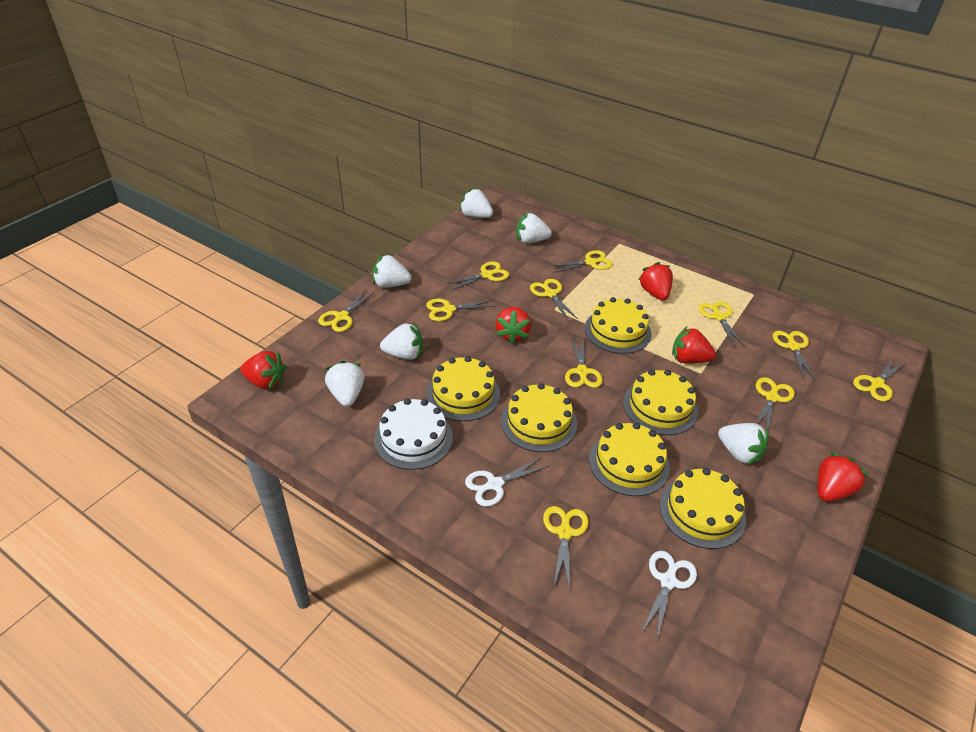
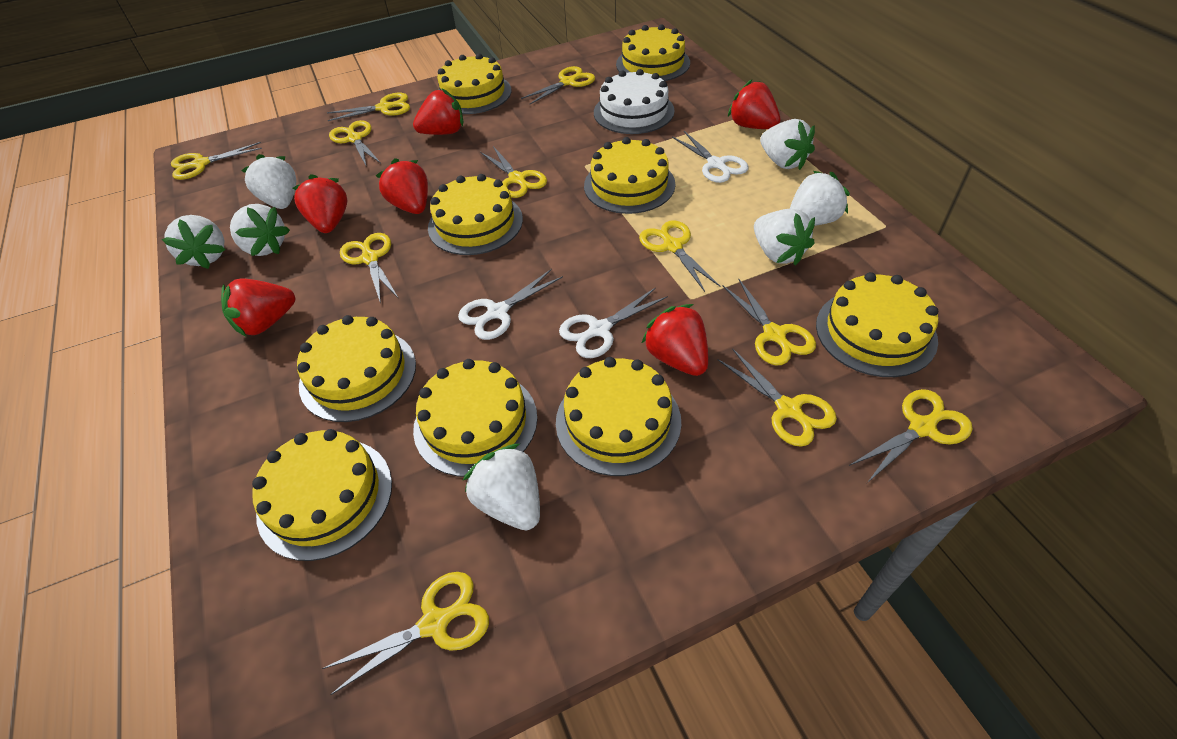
red strawberry: [240,351,286,390] [496,307,531,344] [638,262,673,300] [672,327,716,363] [817,452,868,502] = 5 -> [221,279,295,337] [293,174,347,233] [376,158,428,214] [413,88,463,135] [642,304,708,376] [728,80,780,129] = 6
white scissors: [465,457,549,507] [641,551,697,640] = 2 -> [458,269,563,340] [559,287,668,358] [672,131,749,183] = 3
white strawberry: [325,361,365,407] [373,255,412,288] [380,323,423,360] [459,188,493,218] [516,213,552,244] [718,423,769,465] = 6 -> [161,215,226,269] [230,204,290,256] [241,154,296,209] [463,444,540,530] [754,209,815,266] [760,119,815,170] [790,171,850,226] = 7
yellow cake: [427,356,500,421] [501,383,577,452] [585,297,652,354] [589,422,670,496] [623,370,698,435] [660,468,746,549] = 6 -> [252,429,392,561] [297,315,416,422] [413,359,538,477] [428,174,523,255] [437,54,511,114] [556,357,681,476] [584,137,676,214] [616,24,690,81] [816,272,938,377] = 9

